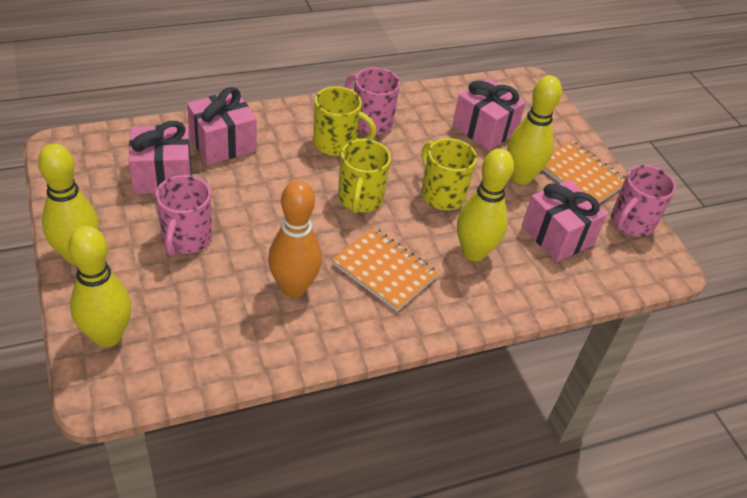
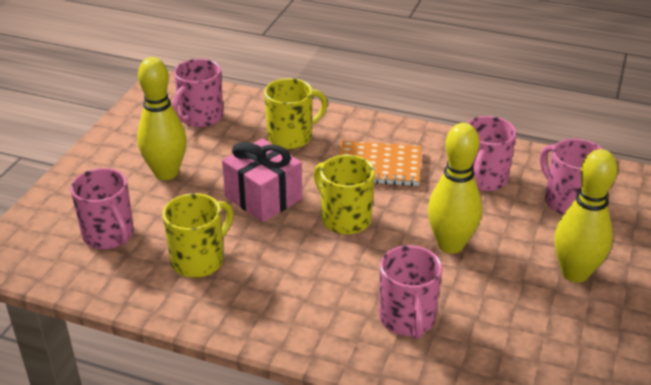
orange bowling pin: [268,180,322,298] = 1 -> none = 0
orange notebook: [332,228,439,312] [543,141,625,203] = 2 -> [339,141,421,186] = 1
pink gift: [129,121,192,194] [187,87,257,165] [452,78,526,150] [522,180,607,262] = 4 -> [222,138,302,222] = 1
pink mug: [155,175,212,256] [345,67,400,135] [611,165,676,237] = 3 -> [70,168,134,249] [172,59,223,127] [379,245,442,339] [467,116,517,191] [540,139,603,215] = 5
yellow bowling pin: [38,143,99,265] [68,226,131,348] [457,148,514,261] [507,75,562,185] = 4 -> [137,57,187,180] [428,123,482,254] [554,149,617,283] = 3

